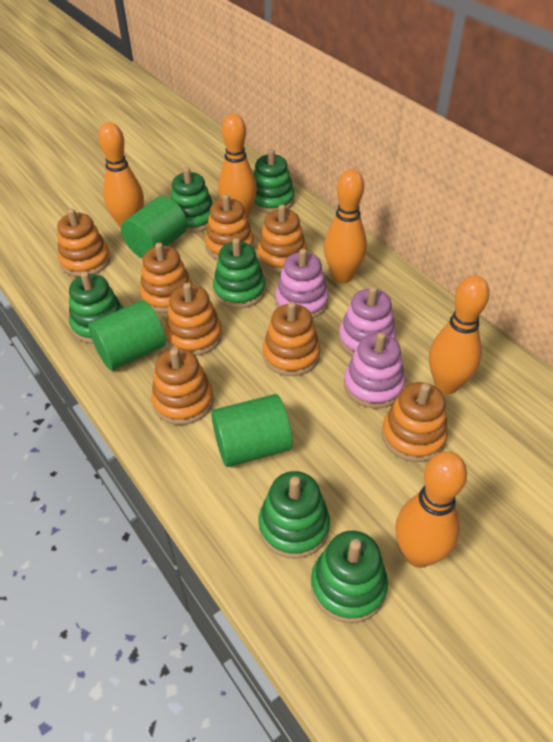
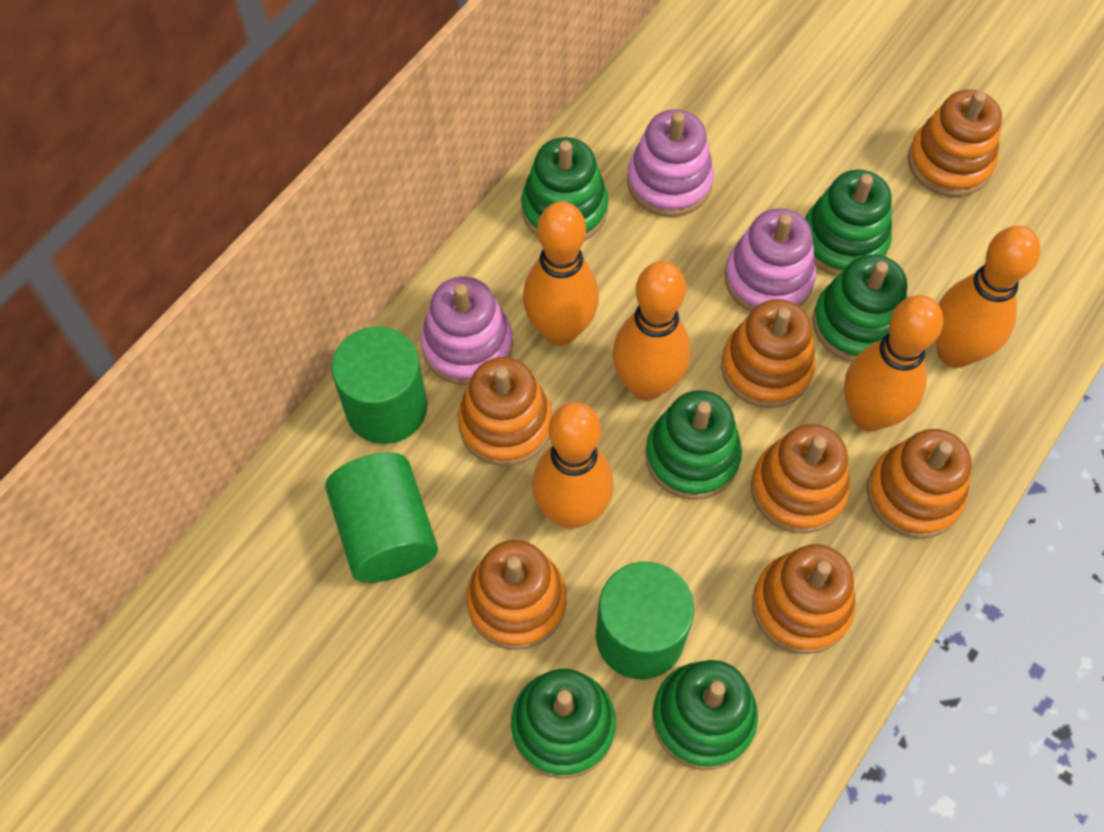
orange stacking toy: [57,209,110,277] [140,242,193,313] [151,348,214,425] [165,283,222,356] [205,194,254,260] [257,204,307,273] [263,302,320,376] [382,382,448,462] = 8 -> [458,357,552,466] [466,540,567,650] [721,299,816,408] [751,424,850,533] [752,544,856,654] [867,429,972,538] [908,90,1002,197] = 7

